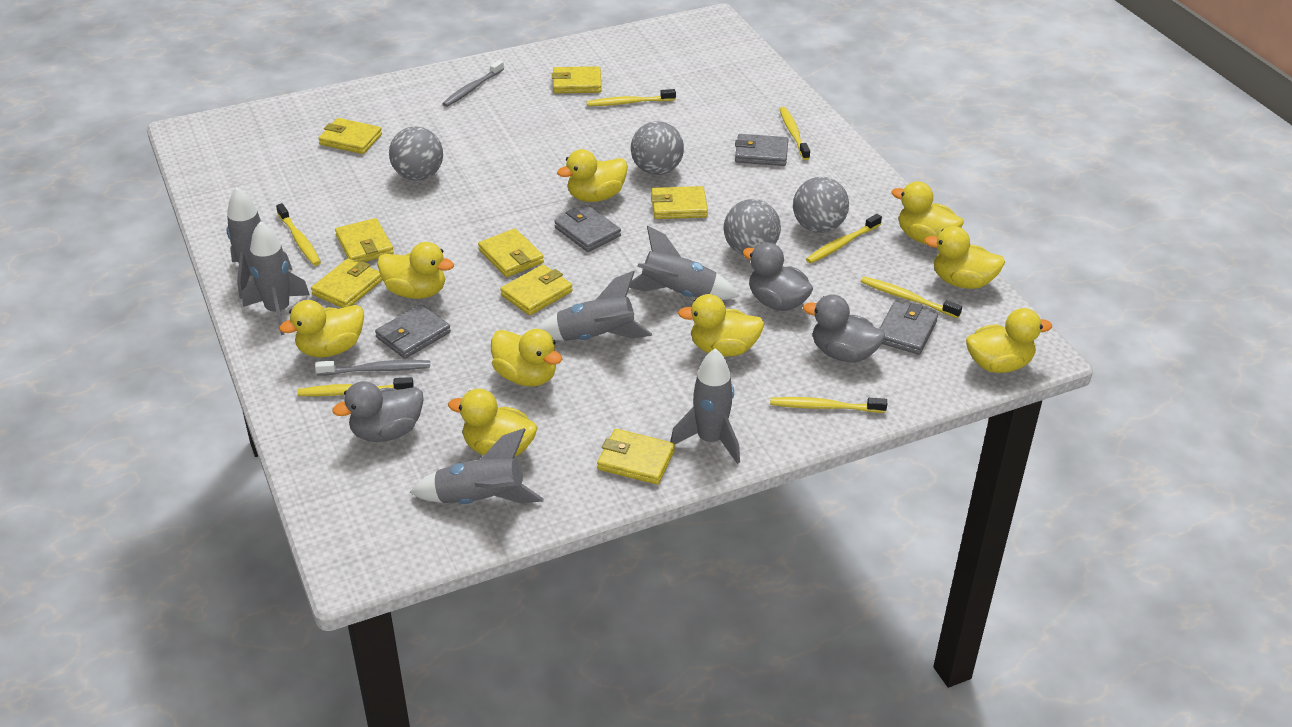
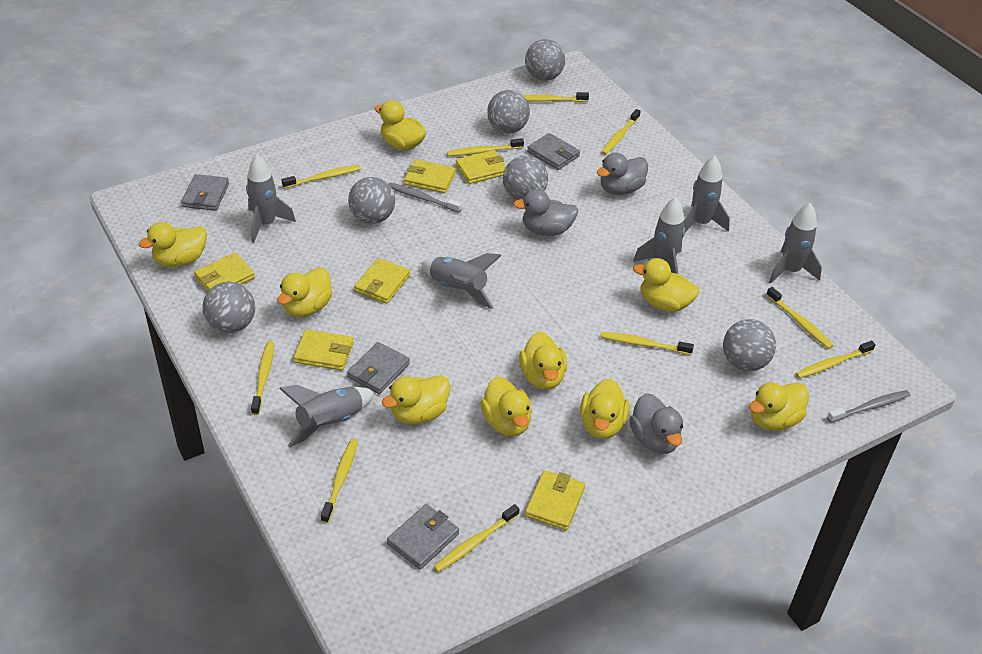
grey ball: [389,126,443,181] [631,121,684,175] [724,199,781,255] [793,177,849,233] = 4 -> [202,282,255,333] [348,177,395,224] [487,90,530,133] [503,156,548,200] [525,39,565,81] [723,319,776,371] = 6
yellow toothbrush: [276,203,321,266] [297,377,414,396] [586,89,676,106] [770,397,887,413] [780,107,810,160] [806,214,882,264] [861,277,962,318] = 7 -> [251,341,274,415] [281,165,361,189] [321,439,358,523] [433,504,519,572] [447,138,524,156] [523,92,589,102] [601,109,640,155] [601,332,694,355] [766,287,834,349] [795,341,876,378] = 10
yellow wallet: [311,258,382,308] [318,118,382,154] [335,218,394,263] [478,229,544,277] [500,264,573,315] [552,66,602,93] [597,429,675,485] [651,186,708,219] = 8 -> [194,253,255,291] [294,329,354,371] [354,258,410,304] [404,159,456,193] [456,150,506,184] [525,470,585,530] = 6

